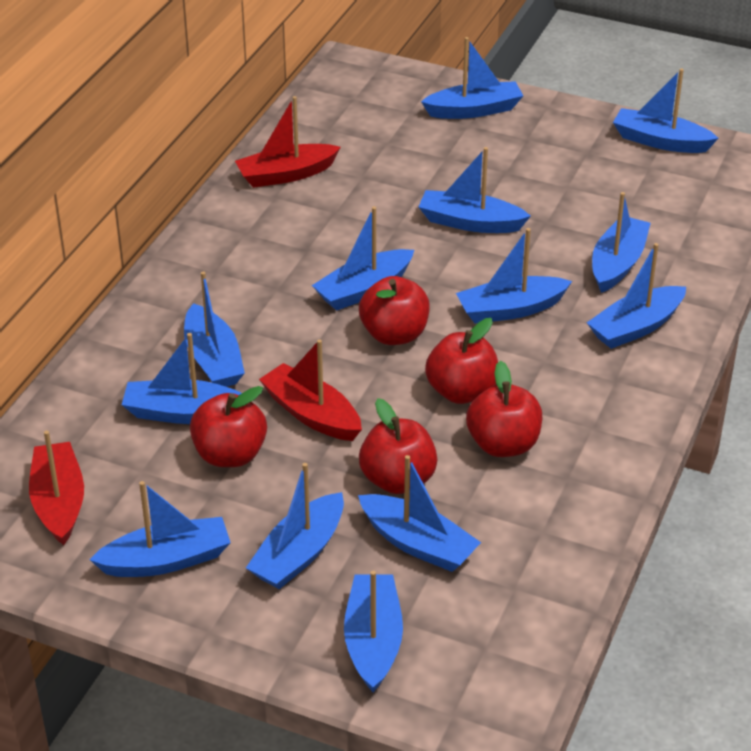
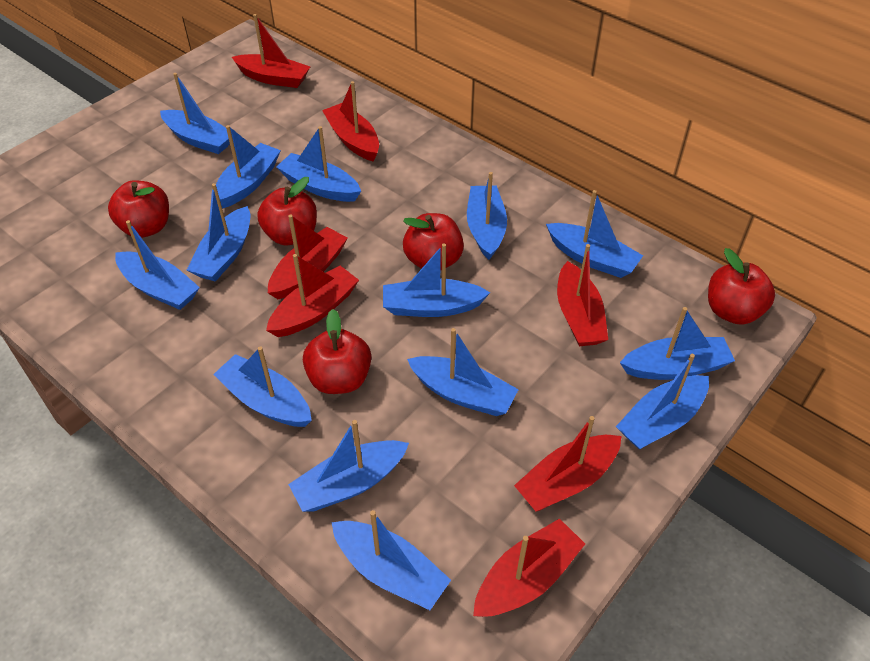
blue boat: [90,481,231,577] [122,333,242,424] [184,272,245,387] [246,463,344,589] [312,206,414,311] [344,571,403,692] [358,455,481,572] [419,147,531,233] [421,37,523,119] [456,228,572,323] [587,243,686,349] [592,192,651,293] [613,68,719,153] = 13 -> [115,220,200,310] [160,73,230,154] [187,183,250,282] [213,346,312,427] [216,125,281,208] [276,126,361,202] [288,420,409,512] [331,510,451,610] [383,243,490,317] [407,328,519,416] [467,172,507,260] [546,190,643,278] [616,354,709,450] [620,307,735,380] = 14
red boat: [29,431,84,545] [235,96,341,188] [259,339,362,441] = 3 -> [232,14,310,88] [266,254,359,337] [268,215,348,299] [322,81,379,162] [473,518,585,617] [514,416,622,511] [557,244,608,347] = 7

